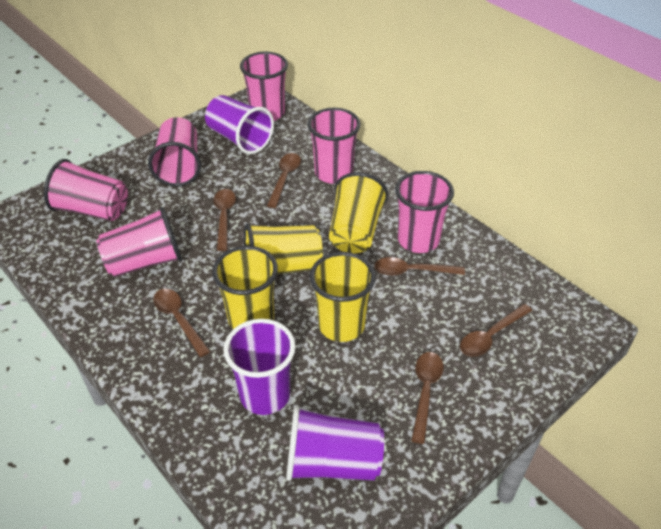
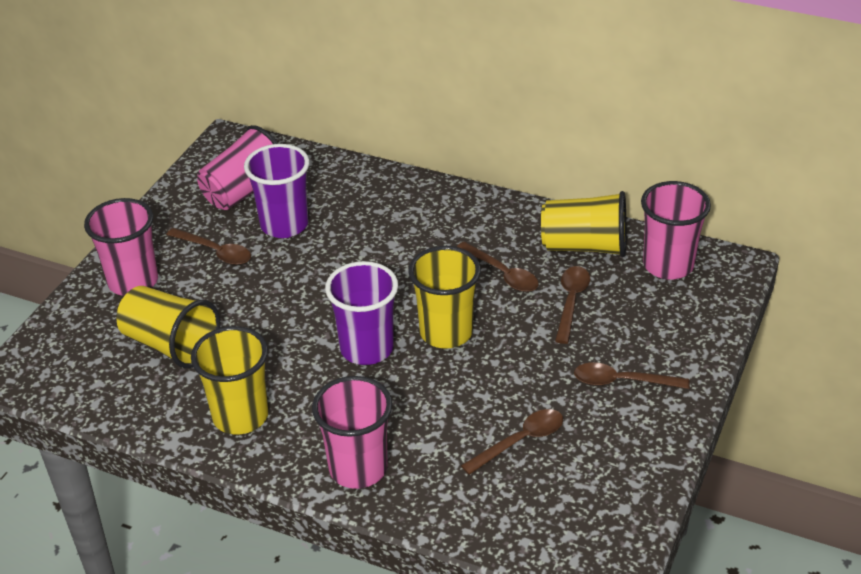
brown spoon: [153,289,211,357] [213,189,236,251] [267,153,301,208] [374,257,465,276] [411,352,443,444] [460,304,532,356] = 6 -> [166,228,251,265] [457,242,539,292] [461,409,563,475] [555,266,590,344] [574,362,690,389] = 5
pink cup: [44,159,128,221] [96,207,182,277] [148,117,201,186] [240,52,288,121] [308,108,361,184] [395,171,454,253] = 6 -> [84,198,158,296] [197,125,278,210] [312,376,392,489] [641,181,711,280] = 4
purple cup: [205,95,274,154] [224,319,296,415] [286,406,384,481] = 3 -> [244,144,309,238] [325,261,398,365] = 2

